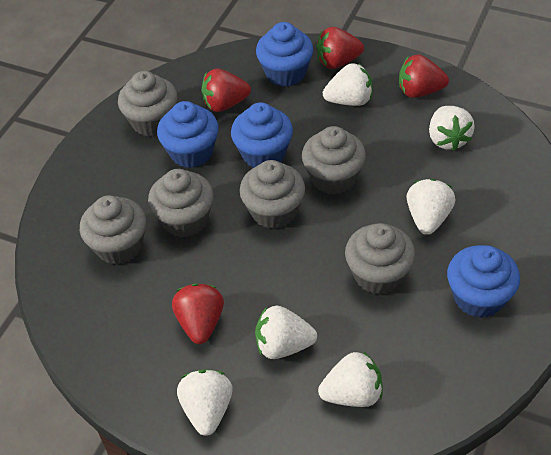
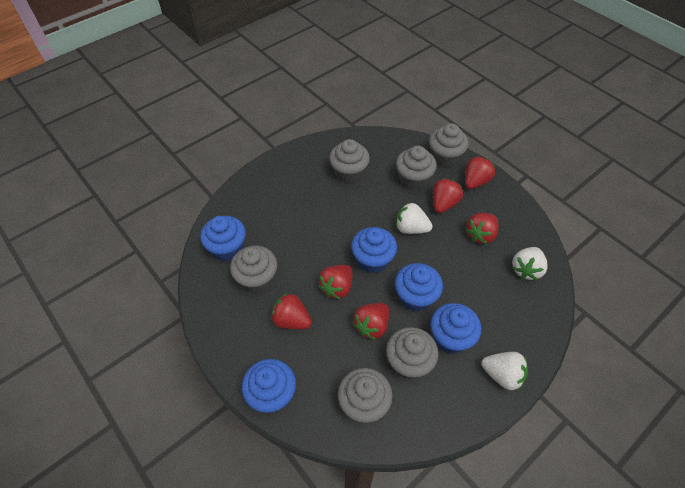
blue cupcake: [157,101,219,168] [231,102,293,168] [256,22,313,87] [447,245,520,318] = 4 -> [200,216,246,261] [242,359,296,413] [351,227,397,273] [395,263,443,311] [430,303,481,354] = 5
red strawberry: [172,284,224,344] [201,69,251,112] [317,27,364,69] [399,54,449,98] = 4 -> [271,293,312,329] [318,265,352,299] [353,303,389,340] [433,179,463,213] [465,156,495,189] [466,213,499,244] = 6
white strawberry: [177,369,233,436] [255,306,317,359] [318,351,382,407] [323,63,373,106] [407,179,455,235] [429,106,475,151] = 6 -> [396,202,433,234] [481,352,528,391] [512,247,548,280] = 3

